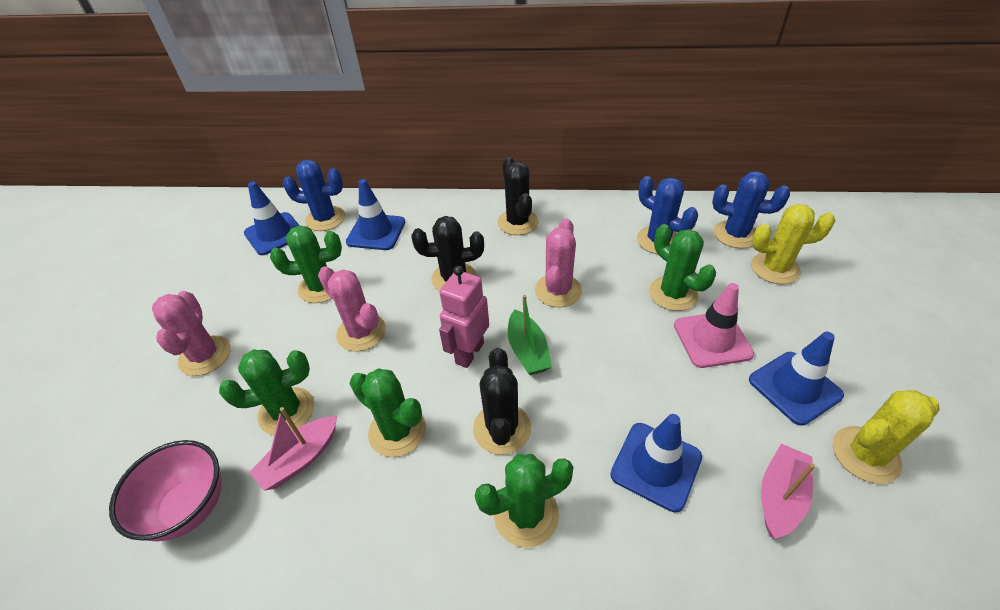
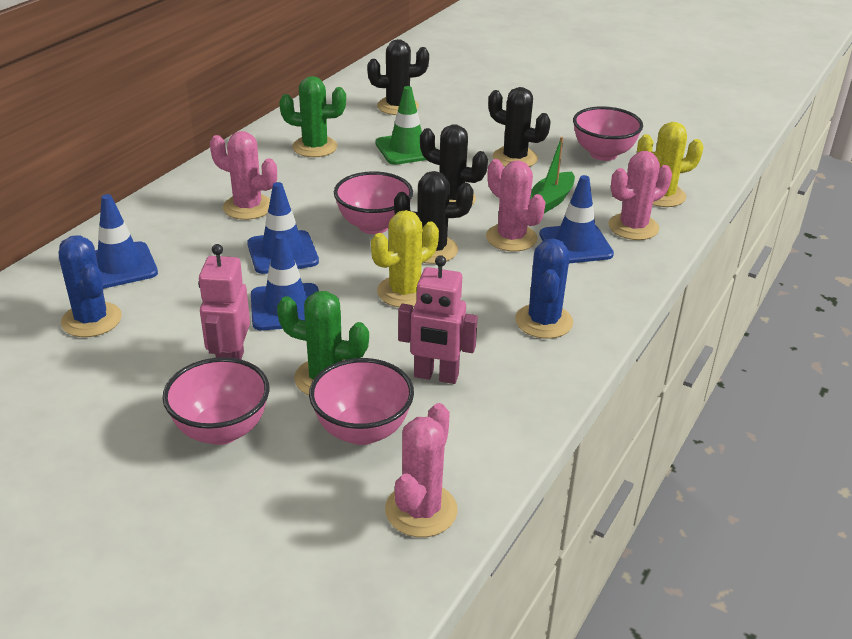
black cactus: [412,216,484,291] [473,348,531,455] [497,157,539,235] = 3 -> [367,39,429,115] [394,171,473,264] [420,124,488,205] [488,87,551,167] = 4
blue cactus: [283,160,345,231] [637,176,698,254] [712,171,790,249] = 3 -> [59,235,122,337] [515,238,573,339] = 2
green cactus: [219,350,314,435] [270,226,342,303] [350,368,426,457] [475,454,574,548] [649,224,716,311] = 5 -> [277,291,369,395] [279,76,346,157] = 2
green traffic cone: none = 0 -> [375,86,437,165] = 1
pink boat: [249,407,337,491] [761,444,815,539] = 2 -> none = 0
pink bowl: [109,440,222,541] = 1 -> [163,357,269,445] [309,358,414,445] [334,171,413,234] [573,106,643,161] = 4
pink cactus: [152,291,231,376] [318,266,386,351] [535,218,582,307] = 3 -> [210,131,277,220] [385,403,458,537] [486,159,546,251] [608,151,672,240] = 4
pink robot: [439,266,489,368] = 1 -> [198,244,250,359] [398,255,478,384] = 2
pink traffic cone: [674,283,754,368] = 1 -> none = 0

